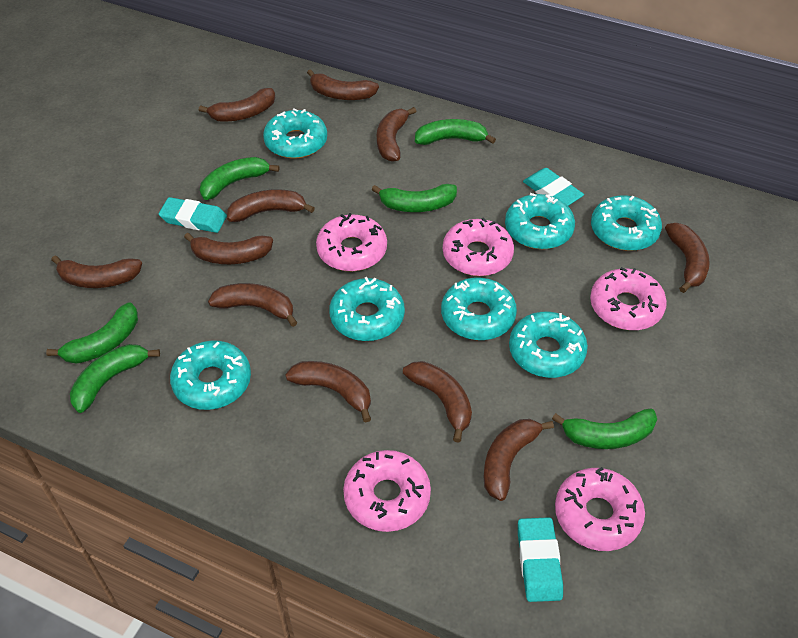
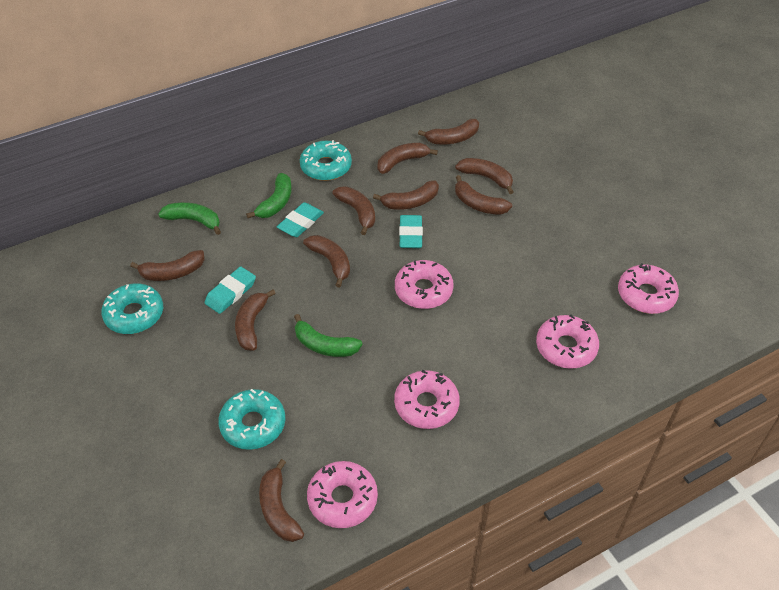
brown banana: [51,255,142,288] [184,233,273,264] [199,88,275,121] [208,283,298,327] [227,189,315,222] [285,361,371,423] [307,69,379,100] [377,107,417,162] [403,361,472,443] [484,419,554,501] [665,223,710,293] = 11 -> [130,250,204,281] [235,290,276,351] [259,459,304,542] [303,235,350,287] [333,186,375,235] [373,180,439,210] [378,143,438,174] [418,119,479,145] [455,158,513,194] [455,175,512,215] = 10
green banana: [46,302,138,364] [70,344,160,413] [200,157,280,200] [371,184,457,212] [415,119,496,145] [552,409,657,449] = 6 -> [158,202,221,235] [246,173,292,218] [294,314,363,357] = 3
turquoise donut: [170,340,251,410] [263,108,327,159] [329,277,405,341] [441,278,517,340] [505,193,575,249] [509,312,588,378] [591,195,662,251] = 7 -> [101,283,163,334] [218,389,285,450] [300,140,352,181] = 3

